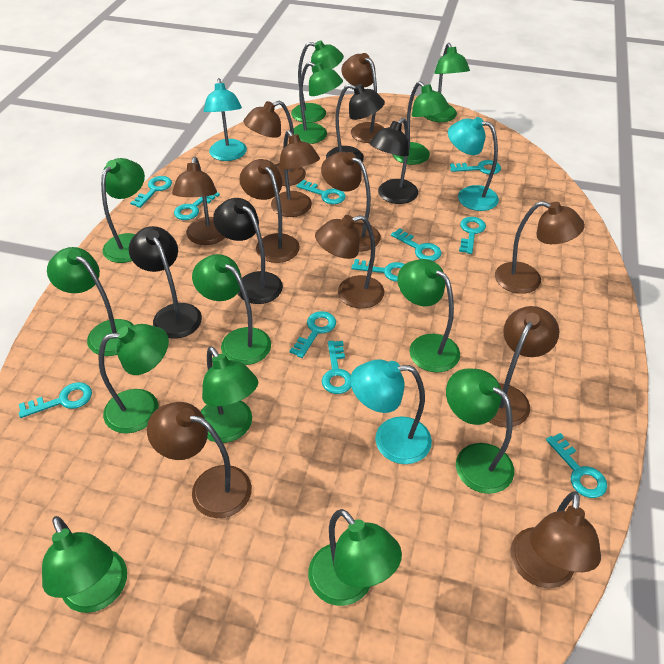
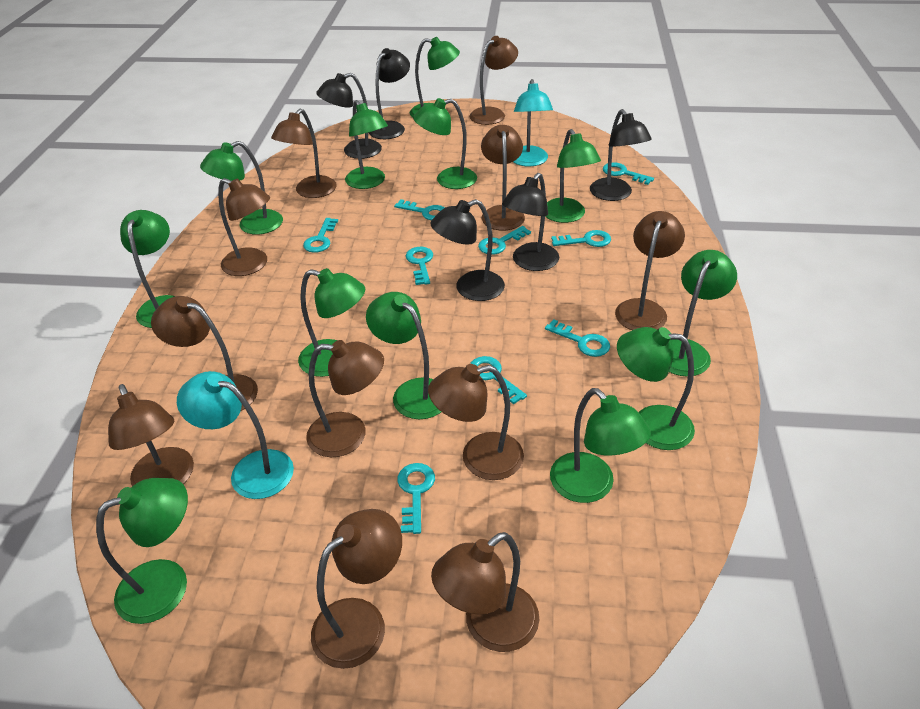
black lamp: [129,226,202,339] [213,198,283,304] [326,84,385,161] [370,118,418,204] = 4 -> [316,73,382,159] [368,48,410,139] [430,199,505,301] [502,173,559,271] [590,109,652,201] = 5
green lamp: [42,516,127,613] [47,247,134,356] [99,324,169,434] [101,158,145,263] [192,254,271,365] [200,346,258,443] [291,40,344,123] [293,62,343,144] [308,509,402,606] [392,81,450,165] [398,259,460,373] [424,43,470,122] [446,369,514,494] = 13 -> [96,478,188,624] [120,210,175,328] [200,141,283,235] [298,268,365,377] [345,100,388,189] [366,292,441,419] [410,37,460,118] [413,98,477,189] [545,129,601,223] [550,388,651,503] [617,327,695,450] [669,250,737,377] = 12
turquoise key: [19,382,92,418] [130,176,172,208] [174,192,220,220] [290,311,336,358] [296,180,346,204] [322,341,351,394] [352,259,405,282] [391,228,442,261] [450,160,501,174] [459,217,486,254] [546,433,607,498] = 11 -> [303,218,338,253] [394,199,445,220] [398,463,435,534] [406,247,433,285] [470,356,527,404] [478,226,531,255] [545,319,610,357] [551,230,611,247] [603,162,654,185] = 9
turquoise lamp: [204,78,247,161] [350,359,432,464] [448,117,499,211] = 3 -> [177,371,294,499] [513,79,553,166] = 2

